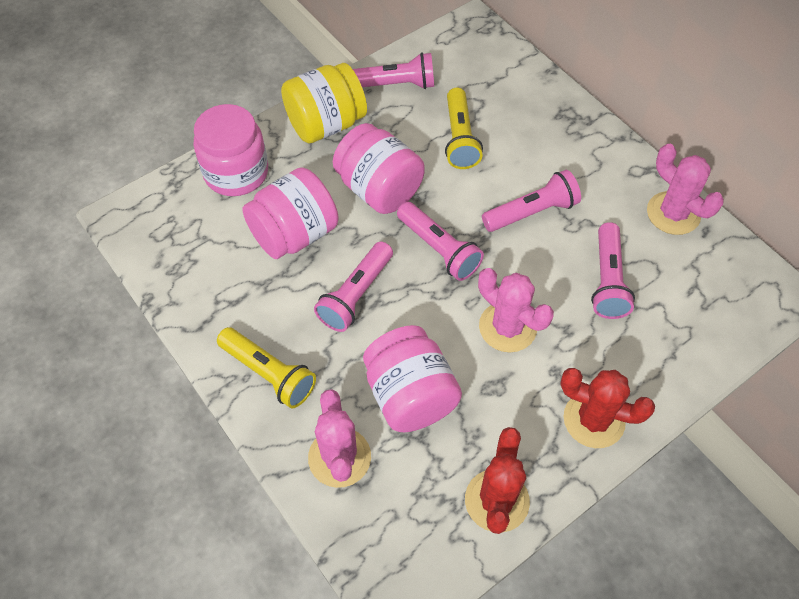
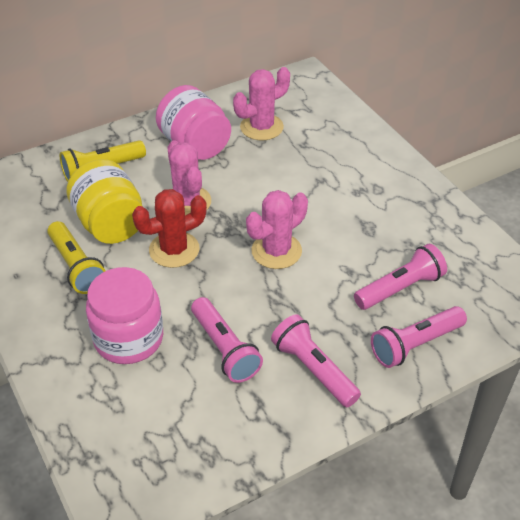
pink flashlight: [314,241,393,332] [353,52,434,89] [397,202,484,281] [482,170,581,232] [591,222,635,319] = 5 -> [191,297,263,383] [271,314,361,407] [354,244,447,310] [371,306,467,368] = 4
pink jar: [193,104,268,196] [242,167,339,259] [333,123,425,214] [363,325,462,432] = 4 -> [86,267,163,364] [156,85,231,160] = 2
red cactus: [465,427,530,534] [560,368,655,448] = 2 -> [132,189,207,268] = 1

